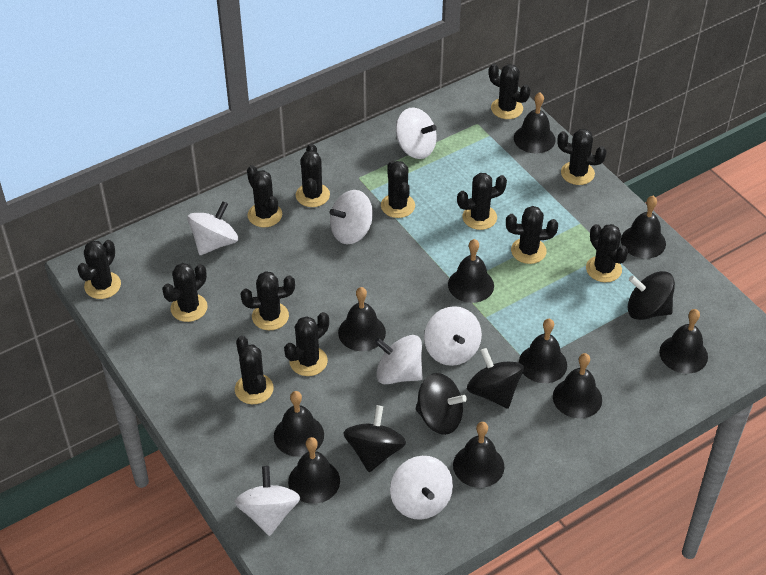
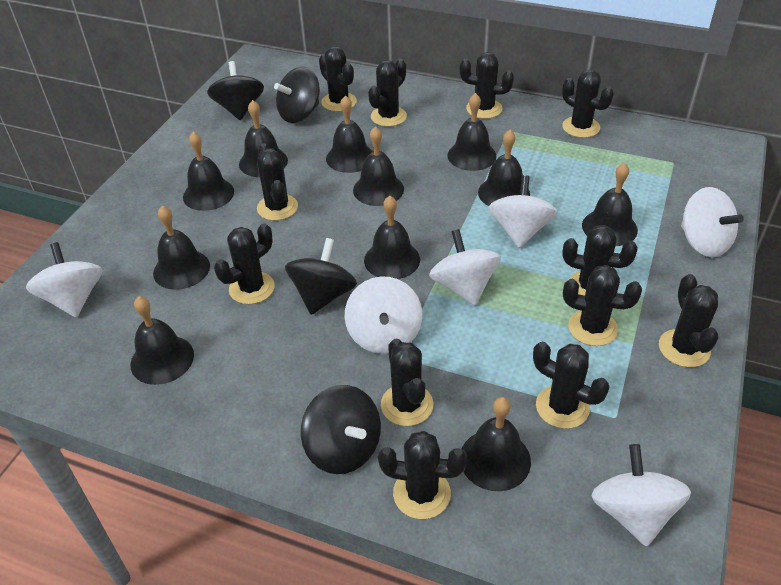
black bell: [274,391,324,457] [288,437,340,504] [338,287,386,351] [448,239,494,303] [453,422,505,488] [514,92,556,153] [519,319,567,383] [553,353,602,418] [621,196,666,259] [659,309,708,374] = 10 -> [130,296,194,385] [153,206,210,290] [183,132,234,211] [239,100,288,177] [326,95,373,173] [353,126,404,206] [364,196,420,279] [447,93,497,171] [462,397,531,491] [478,130,530,206] [582,163,638,246] = 11
black cactus: [77,240,121,299] [162,263,208,322] [235,336,274,404] [240,271,295,330] [247,165,282,227] [284,312,329,376] [296,144,330,207] [381,160,415,218] [457,173,507,230] [489,64,531,119] [506,206,558,264] [557,129,607,185] [586,224,628,282] = 13 -> [214,223,275,304] [257,143,298,221] [319,46,357,112] [368,59,407,127] [378,431,467,519] [381,339,433,426] [460,52,514,119] [533,342,610,429] [562,70,614,138] [562,225,638,296] [563,265,642,346] [659,274,719,367] = 12
white spinning top: [187,201,238,255] [234,466,301,536] [329,190,373,244] [375,335,423,384] [390,456,453,520] [396,107,437,159] [424,306,482,366] = 7 -> [26,242,102,318] [345,276,422,354] [429,229,501,306] [488,175,557,248] [591,444,691,547] [681,187,744,257] = 6

